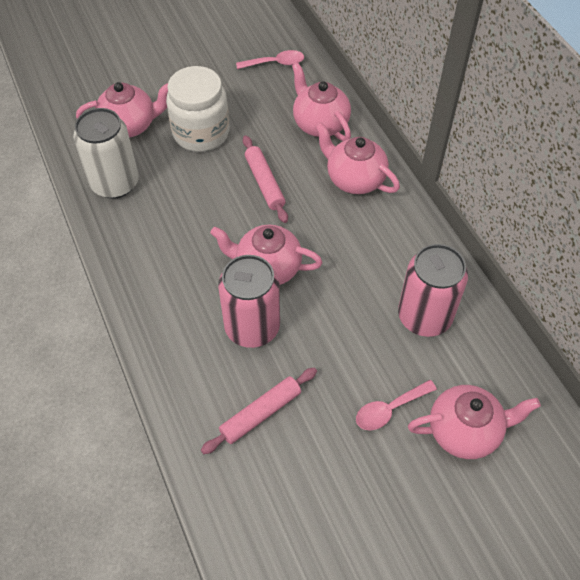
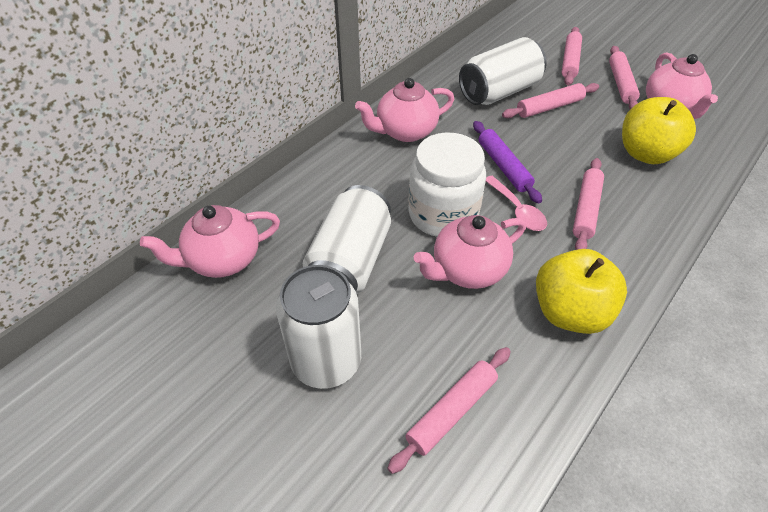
pink can: [218,255,280,348] [398,244,468,337] = 2 -> none = 0
pink rolling pin: [201,368,317,454] [243,136,288,223] = 2 -> [387,347,511,474] [502,83,599,118] [562,27,582,86] [573,158,604,250] [609,46,640,109] = 5
pink spoon: [236,50,304,69] [356,380,437,430] = 2 -> [486,176,547,231] = 1
pink teapot: [76,82,168,138] [210,225,322,285] [292,63,351,141] [315,122,400,194] [408,385,541,459] = 5 -> [140,205,280,278] [355,78,454,142] [414,215,526,289] [646,53,718,119] = 4
purple rolling pin: none = 0 -> [473,121,542,204] = 1
white can: [73,108,139,199] = 1 -> [276,265,361,389] [303,185,391,294] [459,37,547,105] = 3
yellow apple: none = 0 -> [536,249,627,334] [622,97,696,164] = 2

